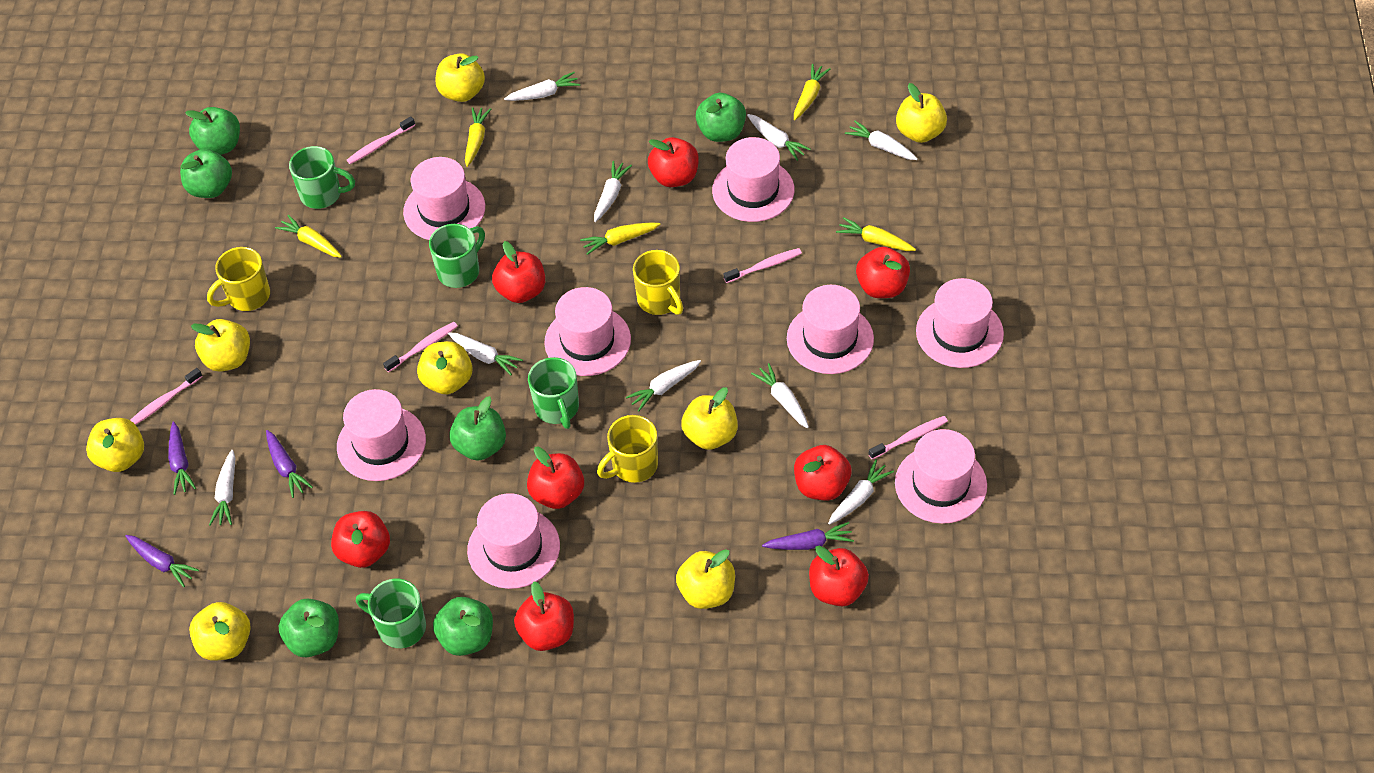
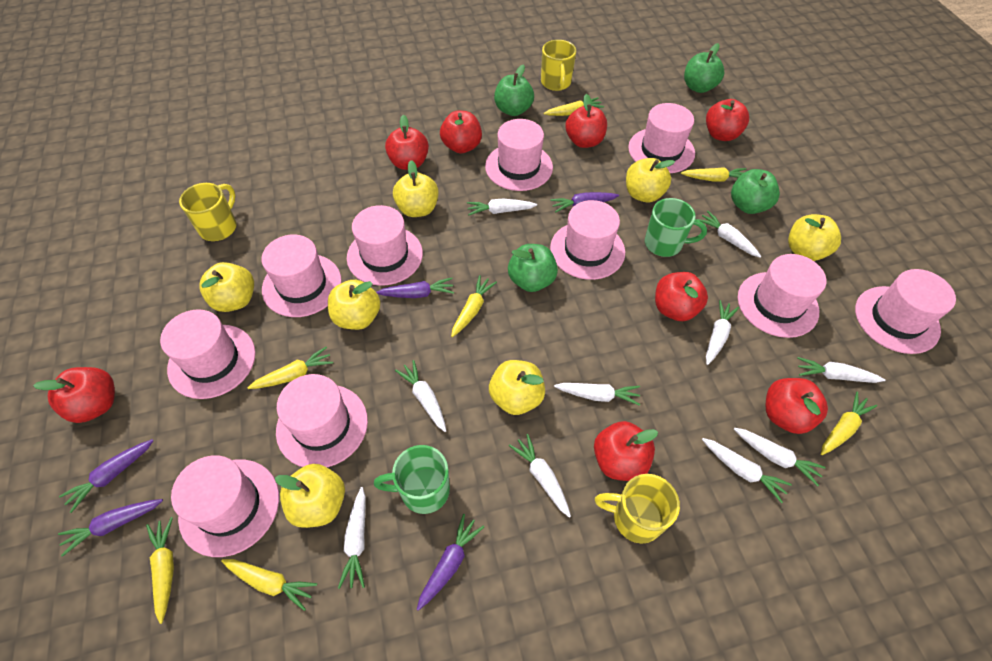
green apple: [180,149,232,198] [185,107,240,155] [278,598,339,657] [433,597,493,656] [449,396,506,461] [696,93,746,142] = 6 -> [494,64,534,116] [508,244,558,292] [684,43,724,93] [731,169,780,214] = 4
green mug: [289,146,355,209] [356,578,426,648] [429,224,485,288] [528,357,579,429] = 4 -> [374,445,450,514] [645,198,707,257] = 2
pink hat: [337,389,426,481] [403,157,485,240] [467,493,560,589] [544,287,631,376] [712,137,794,222] [787,285,874,374] [895,429,987,524] [916,278,1004,368] = 8 -> [160,309,256,399] [171,455,279,557] [262,234,342,317] [276,374,368,467] [347,205,423,286] [485,119,553,191] [550,200,625,280] [628,103,695,173] [738,254,826,338] [855,269,956,354] = 10
pink toothbrush: [130,368,203,425] [347,116,415,164] [383,322,458,372] [724,248,802,283] [869,416,948,459] = 5 -> none = 0
purple carrot: [125,535,199,587] [168,421,196,495] [266,430,313,498] [762,522,854,550] = 4 -> [58,499,163,557] [59,439,154,513] [376,278,454,298] [417,514,484,611] [550,192,619,213] = 5
white carrot: [209,450,235,526] [448,332,523,375] [504,72,580,101] [594,161,632,222] [626,360,701,411] [747,114,811,161] [751,363,809,428] [828,459,894,525] [845,121,918,160] = 9 -> [338,487,366,589] [395,360,446,432] [467,199,537,216] [509,434,571,518] [554,383,641,406] [697,211,761,258] [702,438,792,503] [706,300,739,365] [734,428,826,486] [797,357,885,383] = 10
yellow apple: [86,418,144,472] [189,602,251,661] [191,319,250,372] [417,341,473,394] [436,53,485,102] [676,549,735,609] [681,387,738,450] [896,83,947,143] = 8 -> [199,262,254,312] [275,464,345,528] [328,280,380,330] [393,160,439,217] [489,360,545,415] [626,158,675,202] [788,214,841,261] = 7
yellow carrot: [275,215,342,258] [465,107,491,167] [580,222,661,255] [794,64,831,120] [836,217,916,251] = 5 -> [146,517,174,624] [221,559,317,611] [247,347,333,389] [451,275,497,337] [544,97,604,116] [681,167,747,182] [821,392,877,455] = 7

